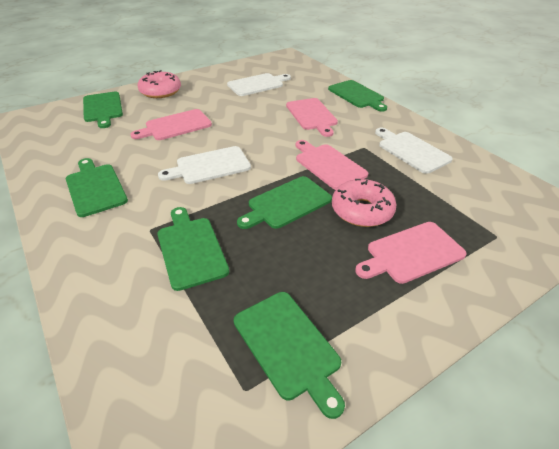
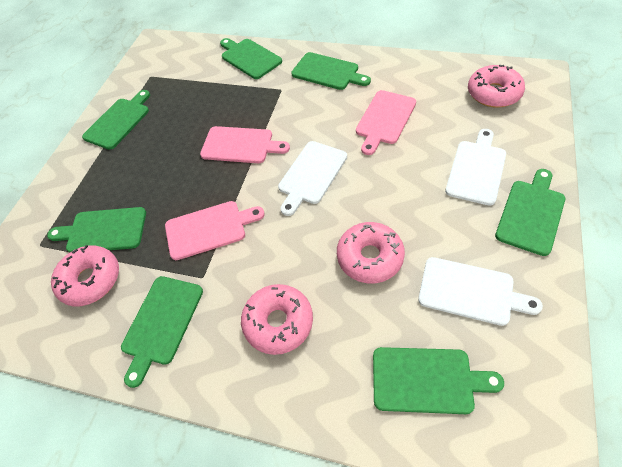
green cutting board: [66,158,128,217] [83,92,123,128] [157,207,229,291] [234,292,345,419] [237,176,332,229] [328,80,387,112] = 6 -> [47,207,146,253] [82,90,150,150] [121,276,203,388] [220,38,282,79] [291,52,371,90] [373,347,504,414] [495,169,565,256] = 7
pink cutting board: [130,109,212,140] [286,98,338,137] [296,140,368,190] [355,222,467,284] = 4 -> [165,201,265,260] [200,126,290,163] [356,90,416,155] = 3
pink donut: [137,70,181,98] [332,179,397,227] = 2 -> [51,245,119,306] [241,284,313,355] [337,222,405,284] [468,65,525,108] = 4

